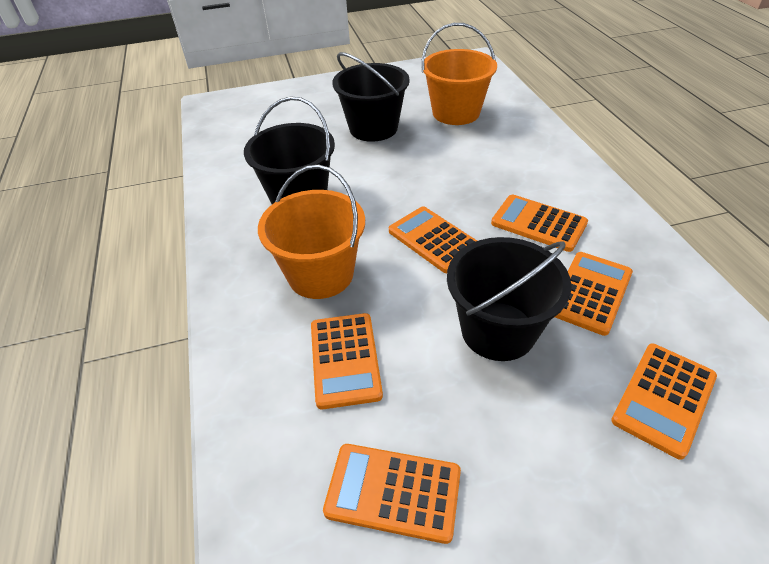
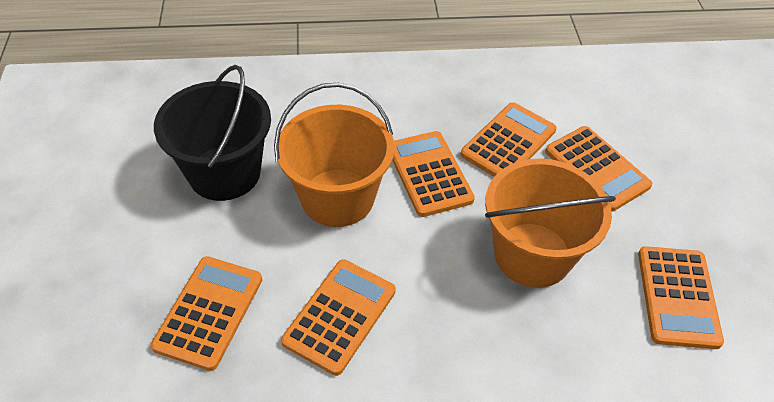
black bucket: [244,96,335,204] [332,52,410,142] [447,237,572,361] = 3 -> [154,65,271,201] = 1

